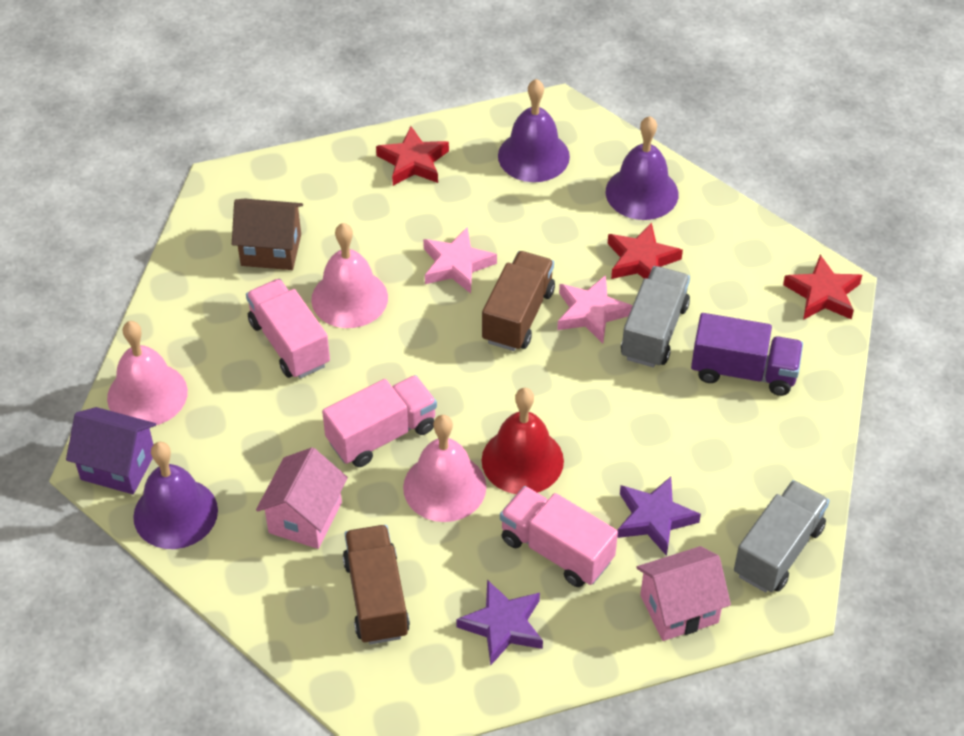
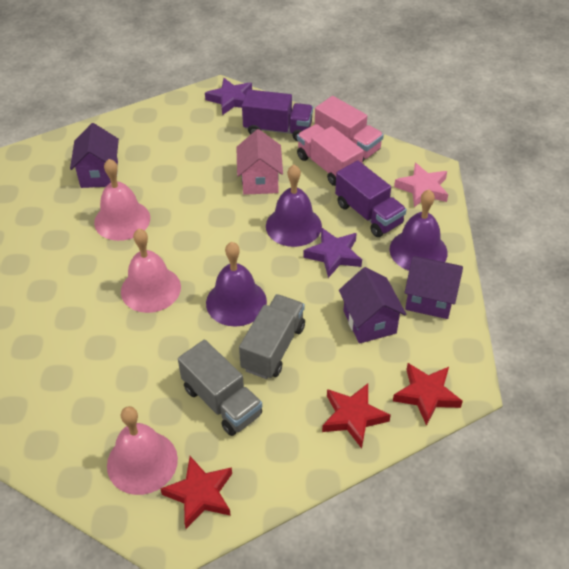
brown house: [232,198,303,270] = 1 -> none = 0
brown truck: [343,525,410,644] [482,251,555,351] = 2 -> none = 0
pink house: [256,447,348,549] [636,546,731,641] = 2 -> [236,129,283,195] = 1
pink star: [423,227,497,294] [557,275,633,344] = 2 -> [394,163,448,207] = 1
pink truck: [246,279,330,379] [322,375,437,467] [500,486,618,587] = 3 -> [297,124,364,186] [315,96,384,162] = 2
purple house: [66,407,156,494] = 1 -> [70,123,119,188] [339,267,406,344] [404,256,463,319] = 3
purple truck: [691,313,803,396] = 1 -> [242,89,313,141] [335,160,407,237] = 2
red bell: [482,388,564,494] = 1 -> none = 0

